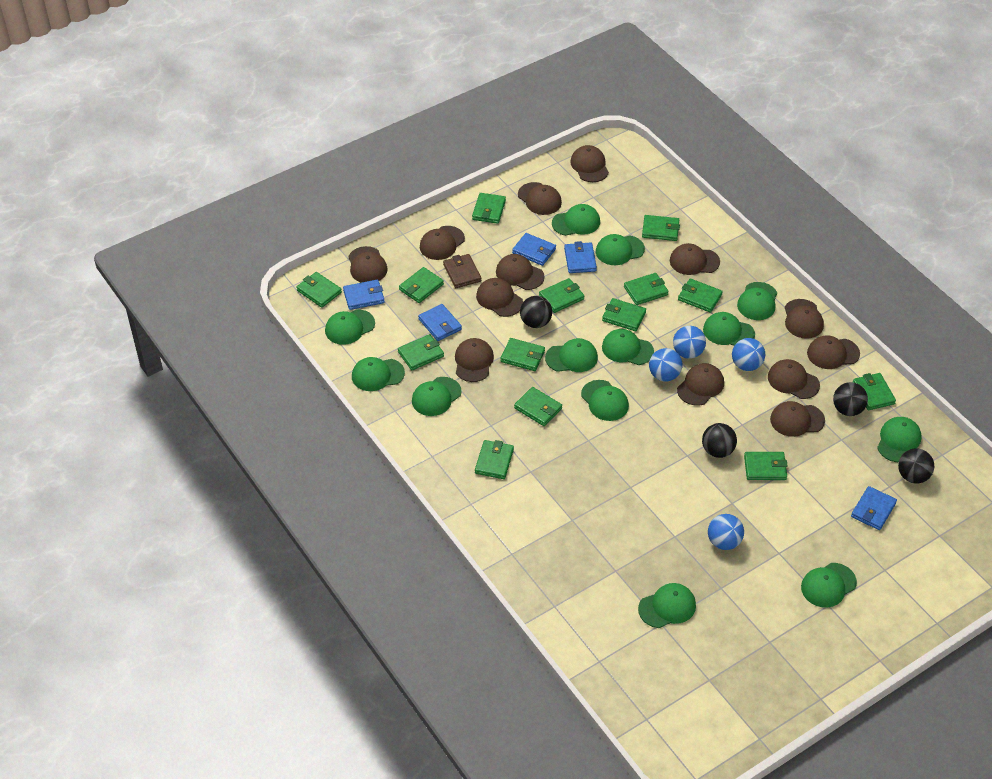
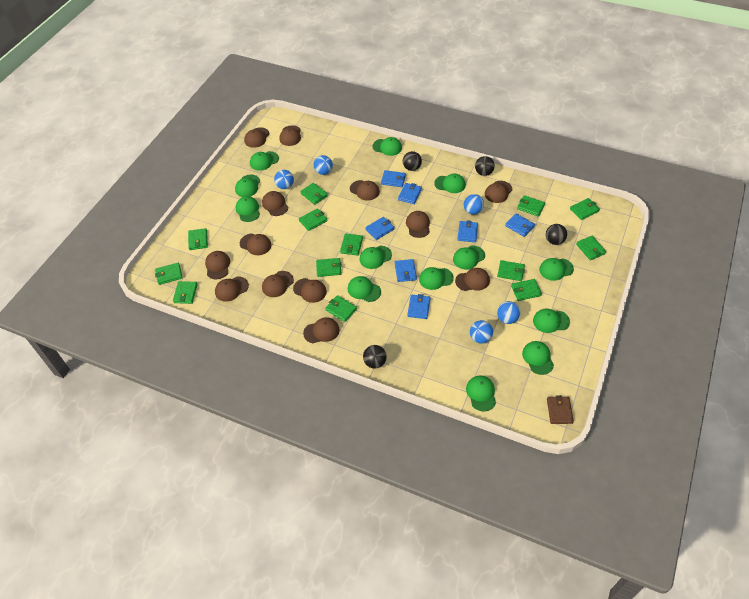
blue ball: [649,348,683,382] [673,326,706,359] [708,514,744,550] [732,338,765,371] = 4 -> [274,170,294,189] [313,155,333,175] [464,194,484,215] [470,320,493,344] [497,301,520,324] = 5
blue wallet: [343,280,385,310] [418,304,462,341] [512,233,556,266] [564,241,597,273] [851,486,897,530] = 5 -> [365,217,394,240] [381,170,406,187] [395,259,417,282] [398,183,422,204] [407,294,430,319] [457,220,478,242] [505,214,535,237] = 7
green wallet: [296,272,342,308] [398,334,444,370] [399,267,444,303] [472,193,506,224] [475,440,514,479] [500,338,545,371] [514,387,562,426] [539,278,584,313] [602,298,646,331] [624,273,669,305] [642,215,680,241] [678,279,723,313] [744,452,788,480] [853,373,896,410] = 14 -> [155,263,183,285] [173,281,198,304] [188,228,208,250] [299,208,328,231] [300,183,328,205] [316,258,342,277] [325,295,357,322] [340,233,363,256] [497,260,525,281] [511,279,542,301] [517,195,545,216] [570,198,600,220] [576,236,606,260] = 13

